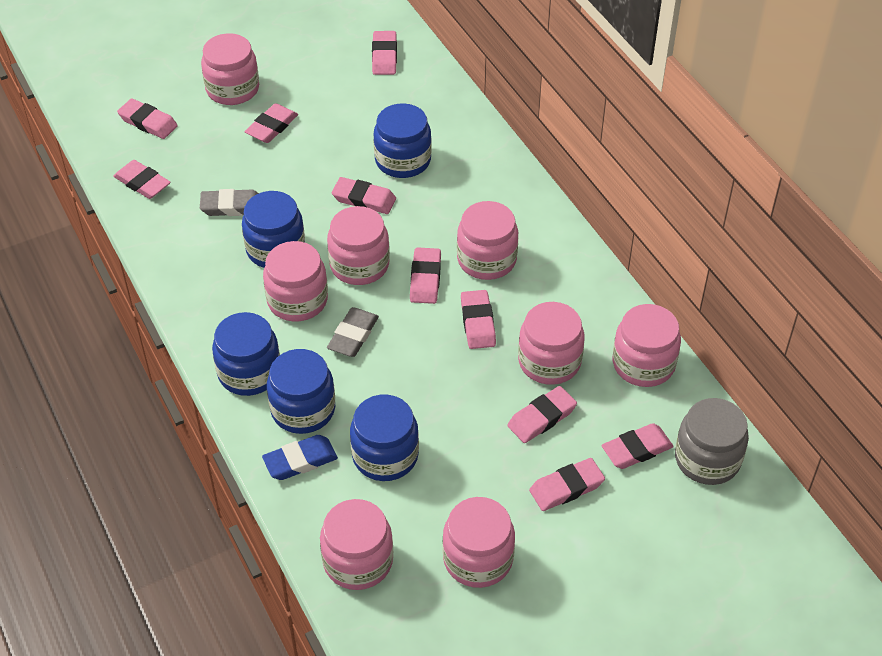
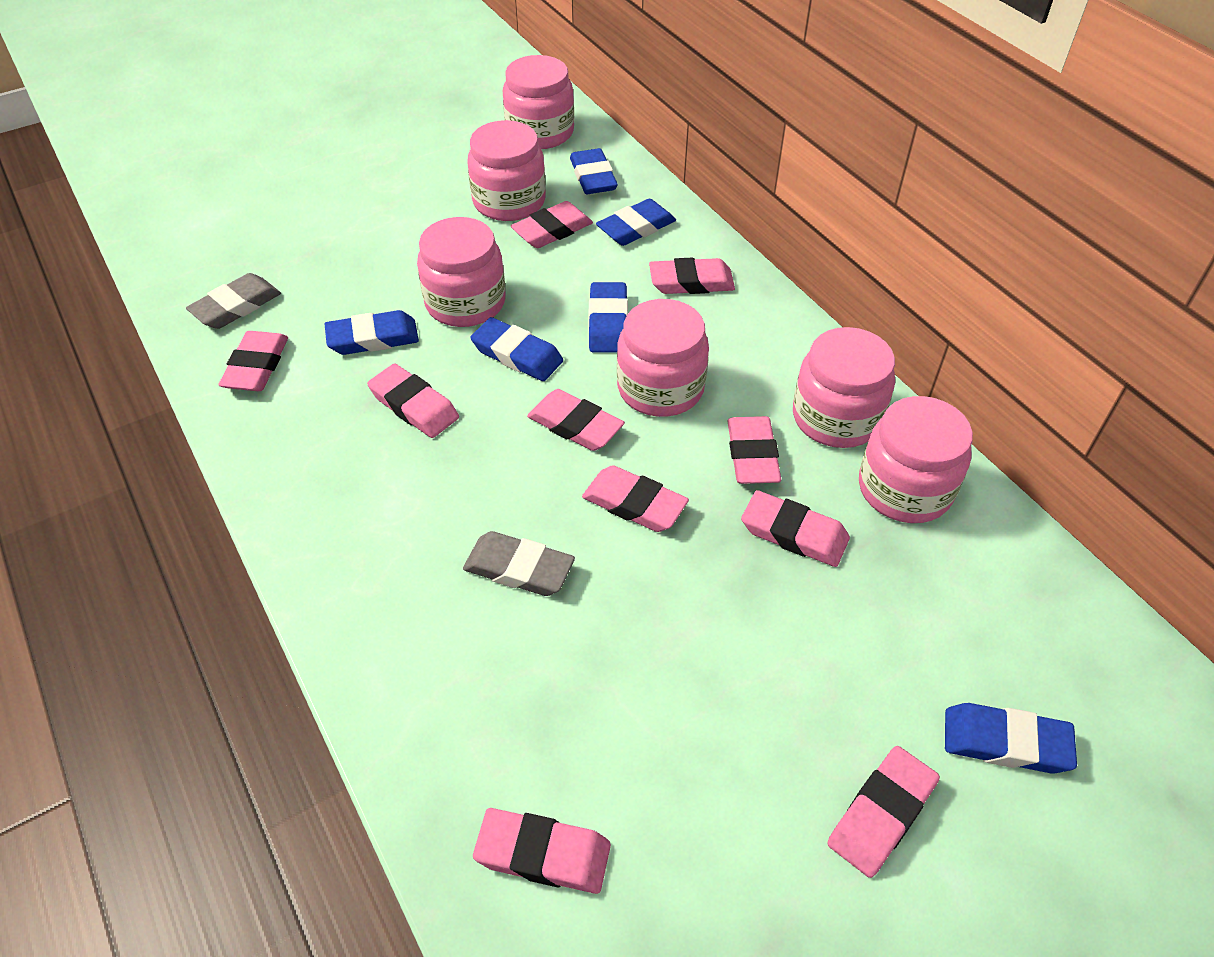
blue eraser: [262,435,338,480] = 1 -> [324,310,419,355] [470,317,563,381] [570,148,618,194] [588,282,628,353] [596,199,676,246] [945,703,1077,773] = 6
blue jar: [212,312,280,396] [242,191,305,268] [267,349,335,434] [350,395,419,481] [374,103,432,178] = 5 -> none = 0
grey jar: [675,398,749,485] = 1 -> none = 0
pink jar: [201,33,259,105] [263,241,328,322] [320,499,393,590] [327,206,390,285] [443,497,515,588] [457,201,518,280] [518,302,585,385] [613,304,681,387] = 8 -> [417,217,506,327] [467,120,546,221] [503,55,574,149] [617,299,709,417] [793,327,895,448] [859,396,973,523] = 6

